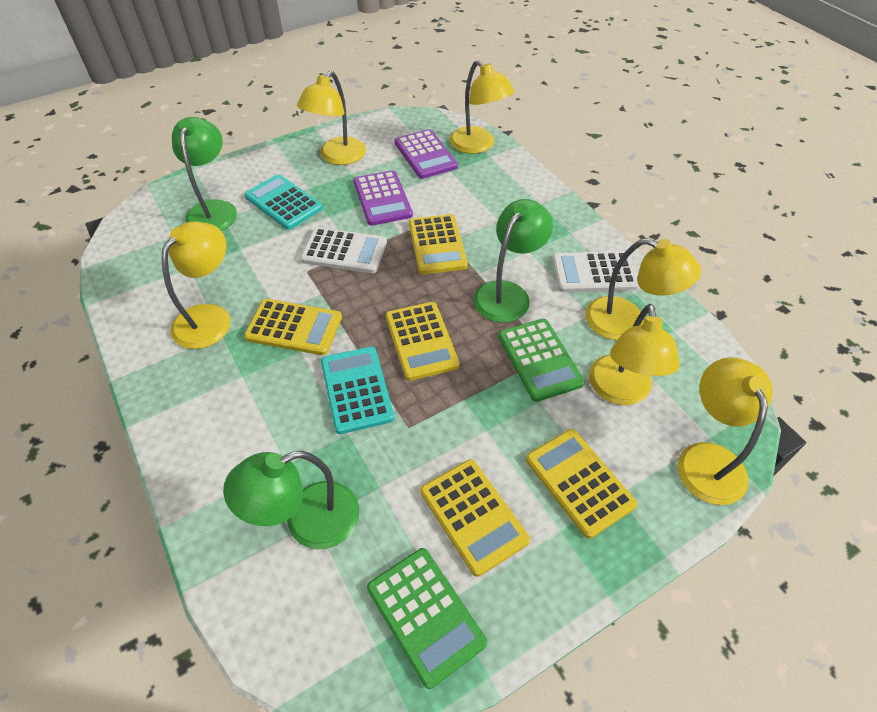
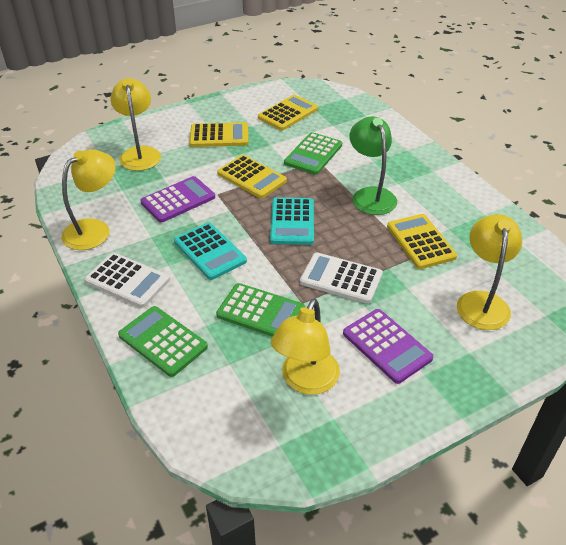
green calculator: [367,548,487,689] [498,319,585,402] = 2 -> [118,306,208,377] [216,283,305,337] [284,132,342,175] = 3
green lamp: [172,117,237,231] [223,451,359,550] [473,199,553,323] = 3 -> [349,116,397,215] = 1
yellow calculator: [244,299,342,355] [386,302,459,381] [409,214,468,275] [420,459,530,577] [526,429,637,539] = 5 -> [189,122,248,147] [217,155,287,199] [258,95,318,130] [387,214,457,269] = 4
yellow lamp: [162,222,230,349] [297,71,366,165] [450,60,515,154] [585,238,701,340] [589,304,680,405] [677,357,773,505] = 6 -> [62,149,116,250] [110,78,161,171] [271,299,340,395] [457,214,522,330] = 4

